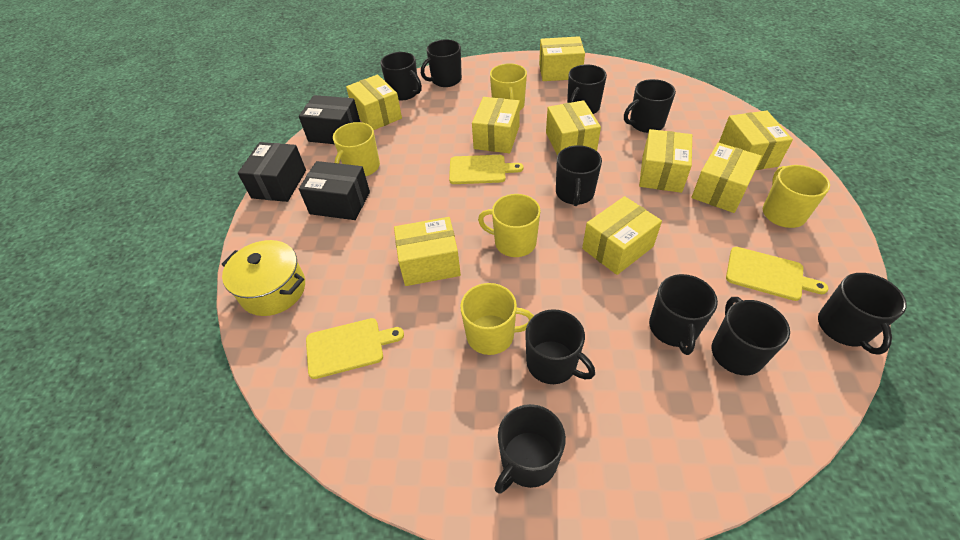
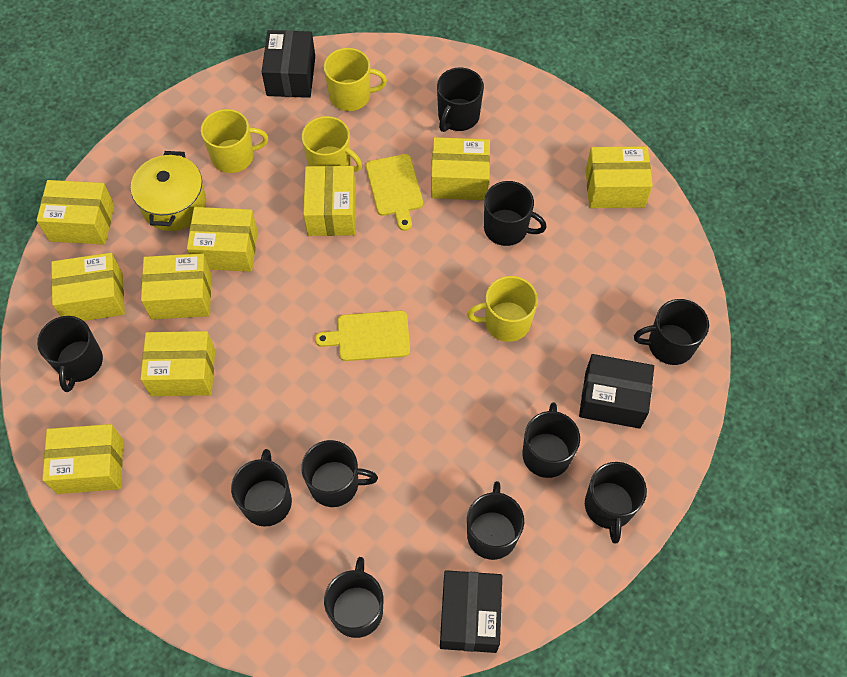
yellow cutting board: [306,318,404,379] [449,155,523,184] [726,247,829,301] = 3 -> [315,311,410,361] [366,154,423,231] = 2
yellow mug: [333,122,380,176] [460,283,534,355] [478,194,541,257] [490,63,527,110] [763,165,830,228] = 5 -> [201,109,268,173] [302,116,362,172] [324,48,387,111] [467,276,538,342] = 4

